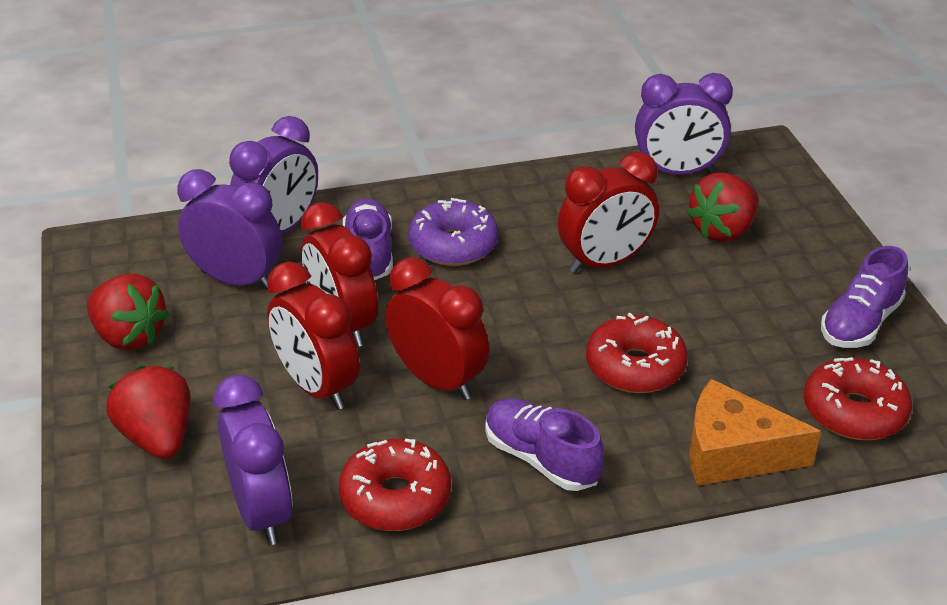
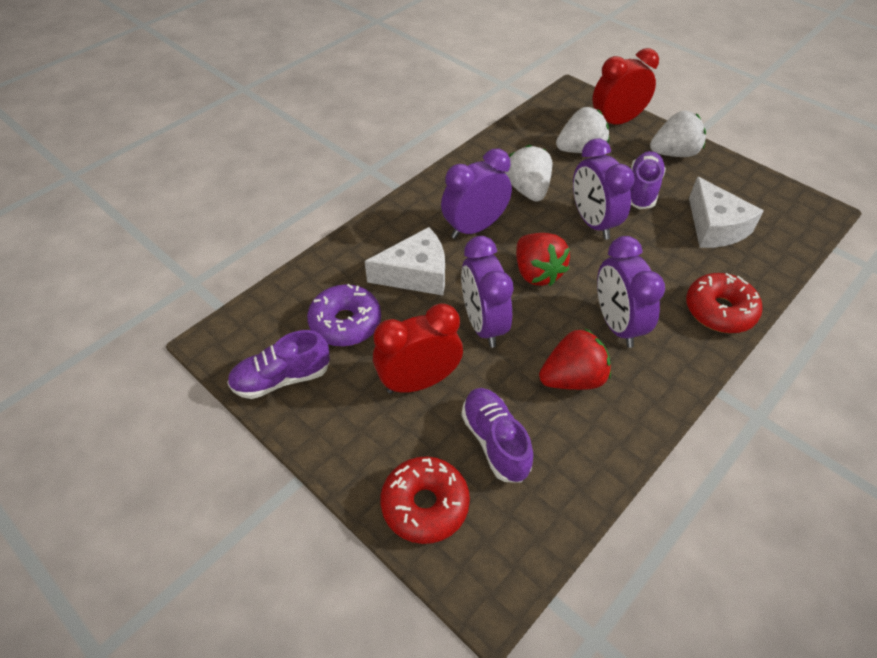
orange cheese: [689,379,821,486] = 1 -> none = 0
red clock: [267,261,359,410] [301,202,378,347] [386,257,489,400] [558,152,659,273] = 4 -> [373,303,463,394] [592,48,659,125] = 2
red donut: [339,438,451,531] [586,313,688,393] [804,357,912,440] = 3 -> [380,456,470,544] [686,273,762,333] = 2
red strawberry: [87,274,169,350] [106,366,191,459] [686,172,759,242] = 3 -> [516,233,570,286] [539,329,611,390] = 2
white cheese: none = 0 -> [365,227,445,295] [689,177,764,248] = 2
white strawberry: none = 0 -> [505,145,552,202] [556,107,609,153] [650,111,706,157] = 3

